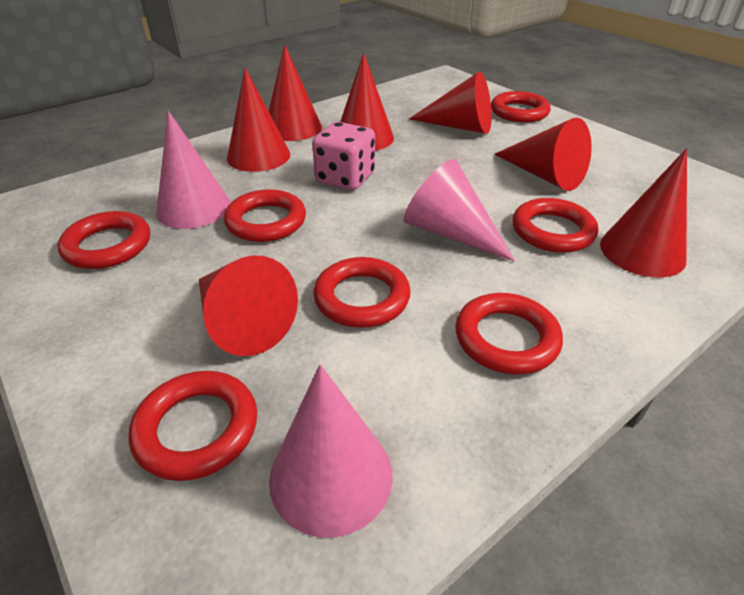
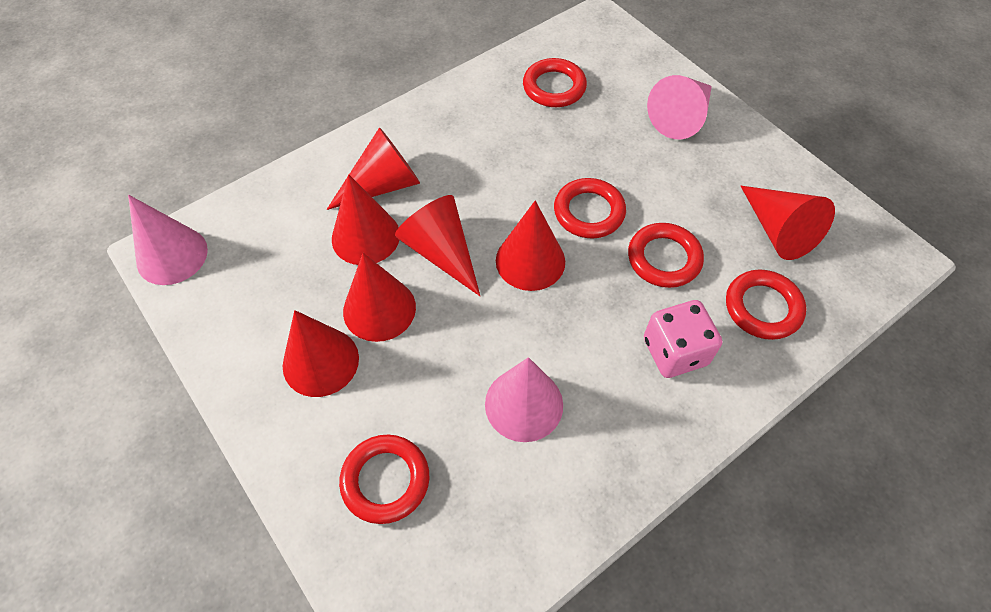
red ring: [57,211,150,269] [129,371,257,481] [224,189,306,242] [313,257,411,328] [455,293,563,375] [491,91,551,123] [512,198,598,253] = 7 -> [339,435,429,524] [523,58,587,107] [554,178,626,238] [628,223,704,288] [726,269,806,340] = 5

